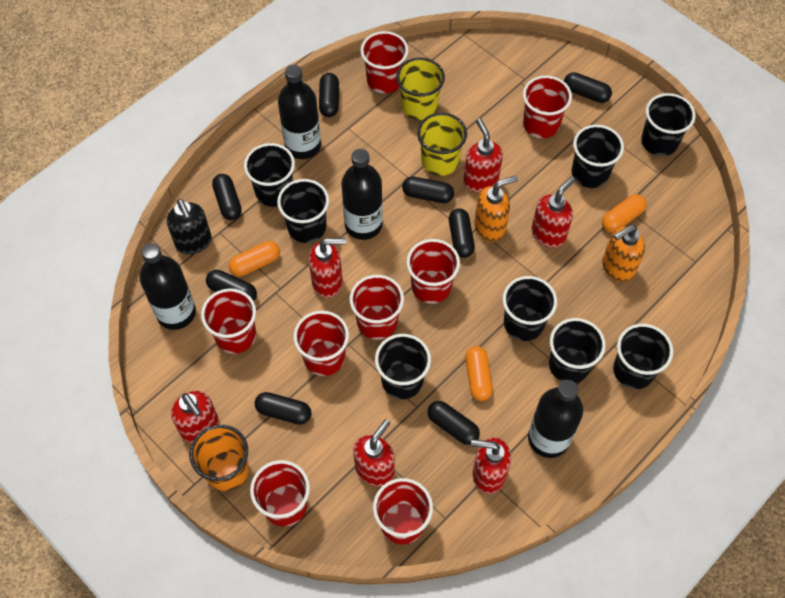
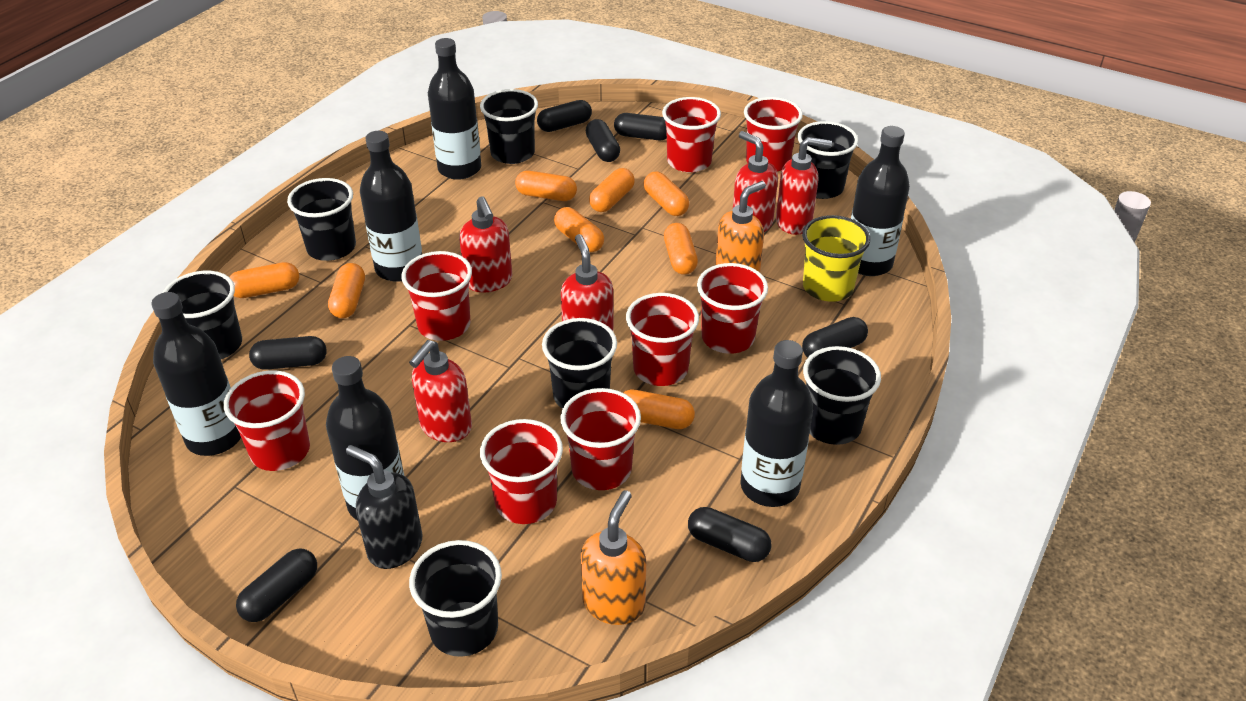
black bottle: [139,243,196,330] [278,65,321,159] [341,149,383,240] [528,380,583,458] = 4 -> [151,292,241,456] [326,356,404,520] [360,131,422,282] [428,38,481,180] [740,340,813,507] [851,126,910,276] = 6
black capsule: [206,270,257,301] [212,174,242,220] [254,392,311,425] [319,73,339,117] [402,176,454,203] [428,401,480,445] [449,208,475,258] [564,72,612,103] = 8 -> [236,548,317,622] [249,336,327,370] [537,100,592,132] [586,119,620,162] [614,113,667,140] [688,507,771,562] [802,317,868,358] = 7
black cup: [244,143,295,207] [277,179,329,243] [375,334,431,399] [503,276,557,341] [549,318,606,383] [572,125,624,188] [613,324,673,389] [641,93,696,156] = 8 -> [163,271,242,359] [287,178,356,261] [409,540,502,657] [480,89,538,164] [542,318,617,409] [798,121,858,199] [803,346,881,445] = 7
orange capsule: [229,241,280,277] [465,346,493,401] [602,194,646,232] = 3 -> [230,262,299,298] [328,263,365,318] [515,171,577,201] [554,207,604,252] [589,168,635,212] [623,389,695,429] [644,172,689,216] [664,223,698,275] = 8
orange cup: [189,425,249,491] = 1 -> none = 0
red soap dispenser: [171,391,219,443] [309,238,346,298] [353,419,395,486] [463,118,503,193] [471,437,511,494] [532,177,575,248] = 6 -> [409,340,472,442] [459,196,512,293] [561,234,614,332] [733,131,778,232] [776,137,832,235] = 5
yellow cup: [396,57,445,120] [417,113,467,176] = 2 -> [802,215,870,302] = 1

